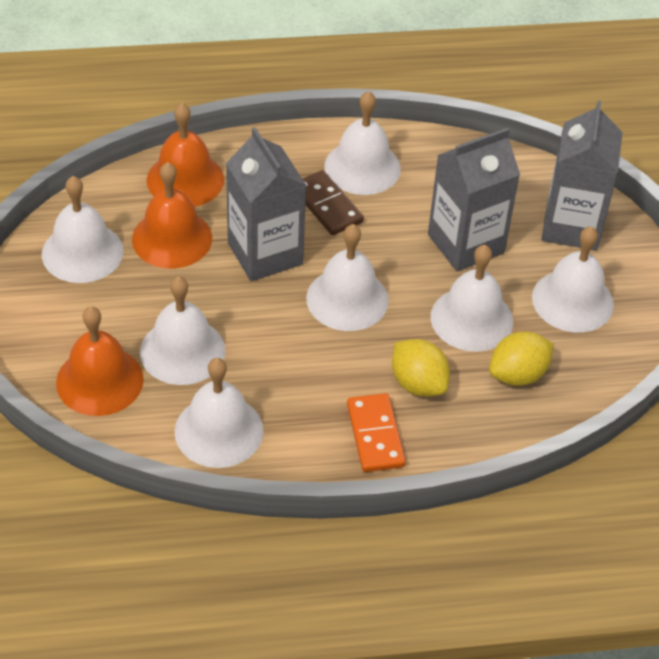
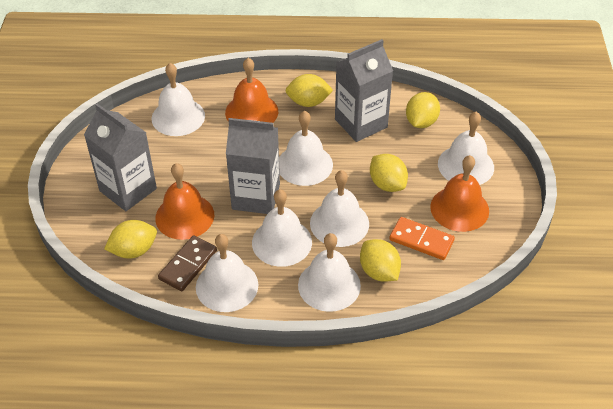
yellow lemon: [392,339,450,397] [489,331,554,386] = 2 -> [104,220,157,259] [285,74,333,107] [360,239,401,282] [370,154,408,192] [406,92,440,128] = 5

